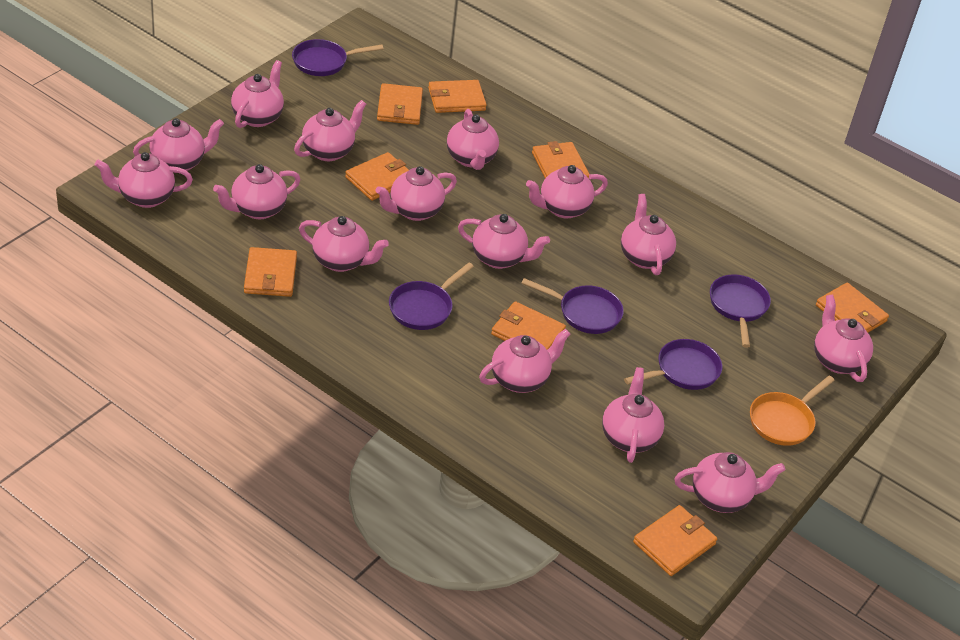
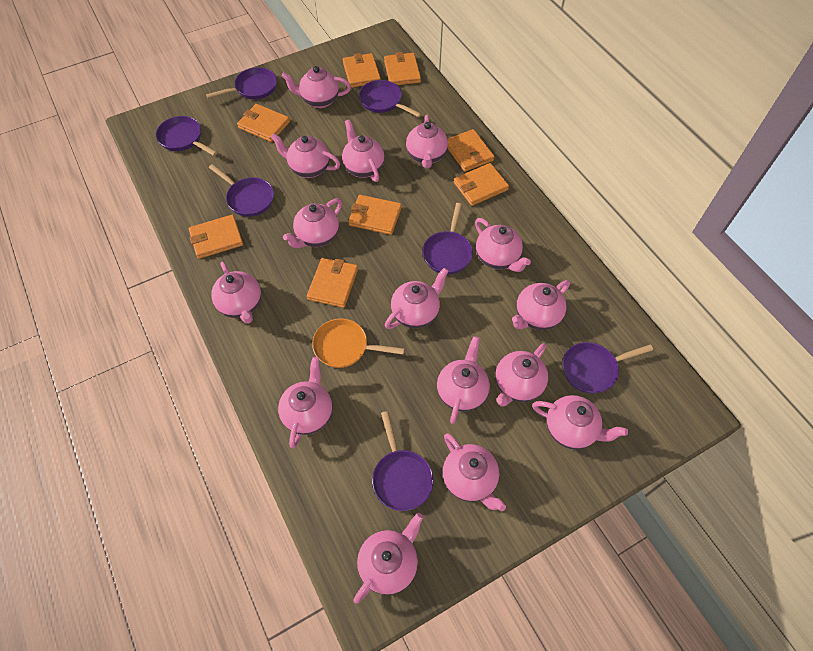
purple pan: [292,39,384,76] [389,263,474,330] [521,278,624,334] [624,339,722,390] [710,274,771,348] = 5 -> [156,116,217,156] [206,67,277,100] [209,164,274,217] [359,80,422,117] [372,411,434,511] [422,203,473,274] [562,342,653,394] = 7

